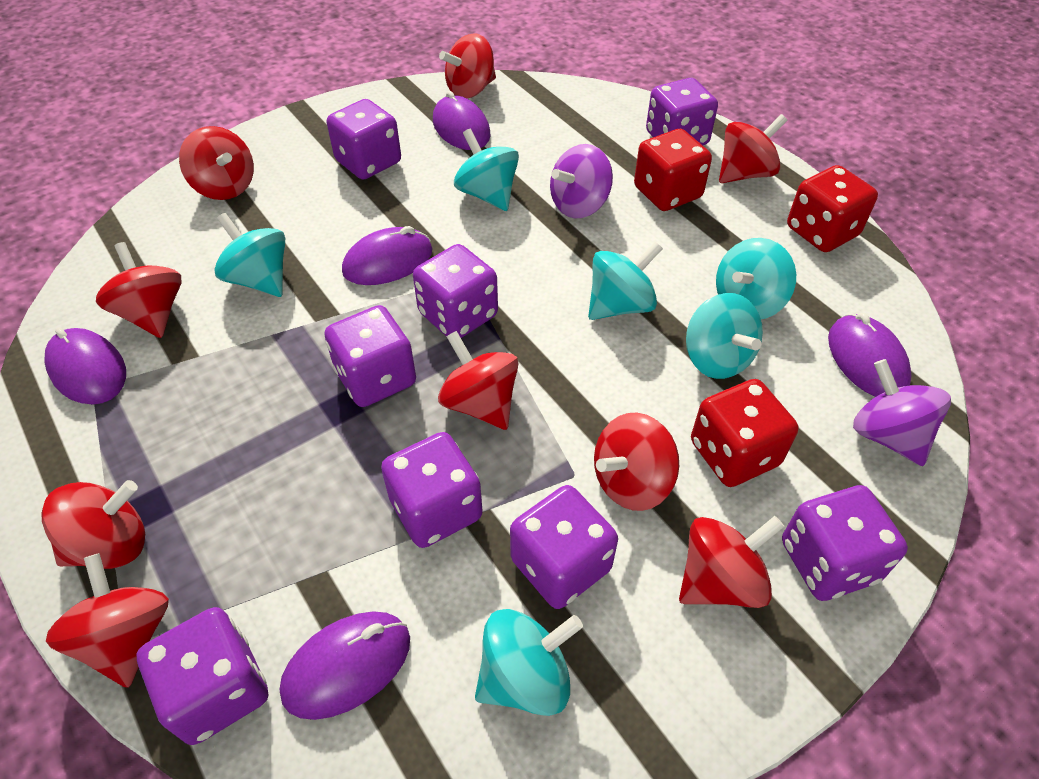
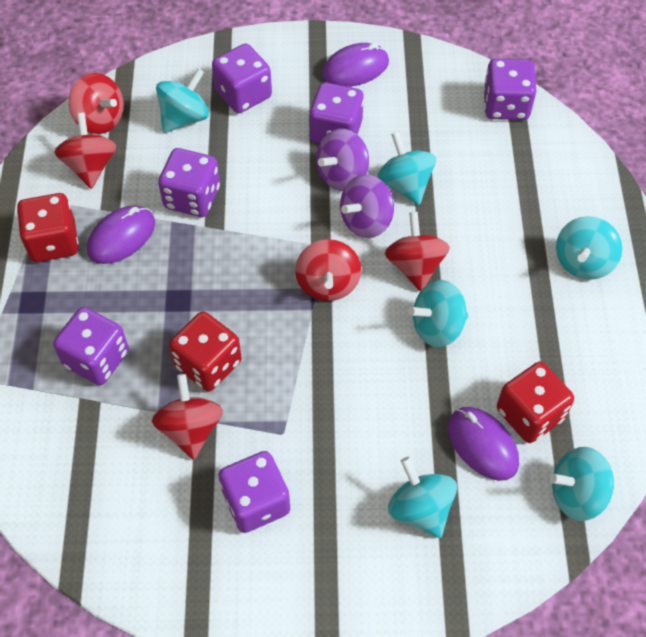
purple dice: [137,607,268,745] [325,305,416,407] [326,99,401,180] [381,432,483,548] [413,244,498,338] [510,485,618,609] [646,78,718,145] [782,485,908,601] = 8 -> [53,307,129,385] [158,148,220,217] [212,44,272,113] [218,451,290,533] [309,82,364,143] [483,59,537,120] = 6
purple mouse: [45,327,126,405] [280,611,410,720] [342,226,433,285] [433,91,491,150] [828,313,911,397] = 5 -> [87,205,155,264] [322,43,389,87] [448,407,519,481] = 3
red spinning top: [41,480,145,569] [46,553,169,688] [96,242,182,338] [179,126,254,200] [438,331,519,430] [439,33,496,98] [594,413,679,511] [679,516,785,608] [719,114,787,183] = 9 -> [54,113,117,189] [68,73,124,134] [152,374,223,460] [295,239,361,301] [385,212,450,291] = 5

